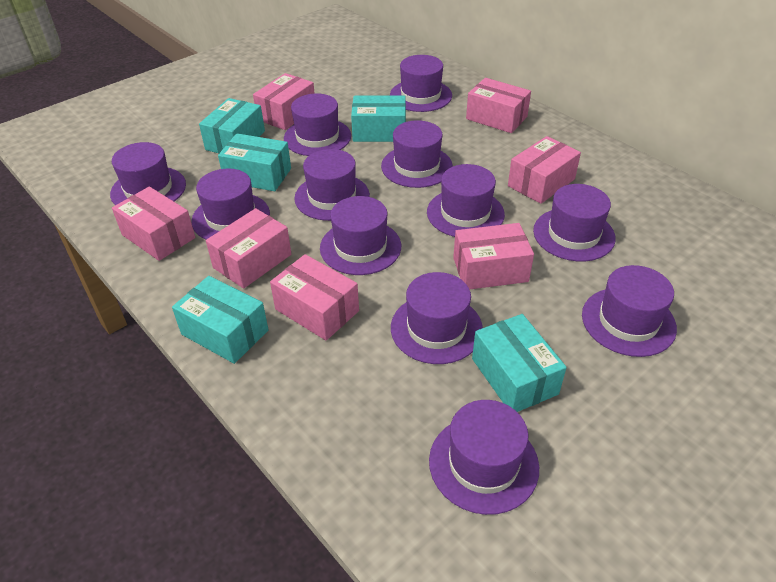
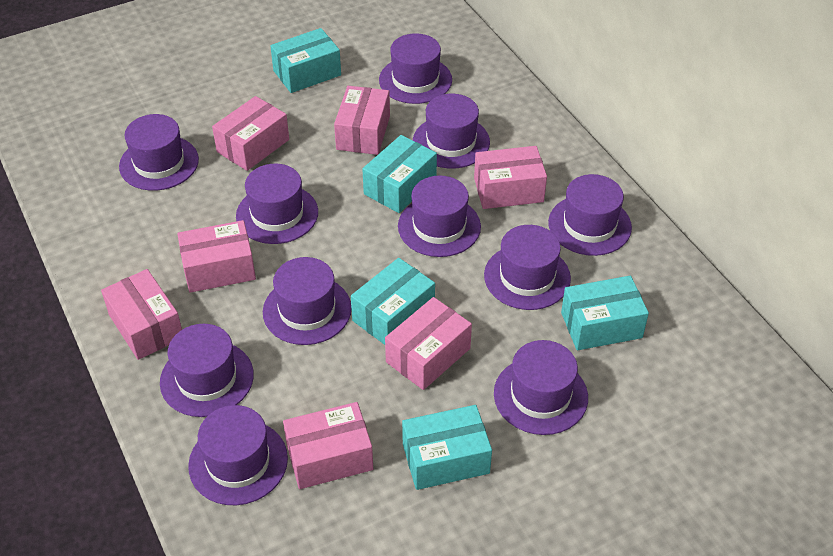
purple hat: [110,142,186,205] [191,168,270,240] [284,93,351,156] [294,149,370,221] [320,196,401,275] [381,120,453,188] [390,55,452,112] [391,272,483,364] [427,164,505,237] [429,400,539,515] [533,184,616,261] [582,265,677,357] = 12 -> [119,114,199,191] [160,324,254,417] [188,405,288,505] [236,164,318,244] [263,257,351,345] [379,33,452,104] [398,176,481,257] [413,94,490,168] [484,225,571,310] [494,340,588,435] [548,174,632,256] = 11

